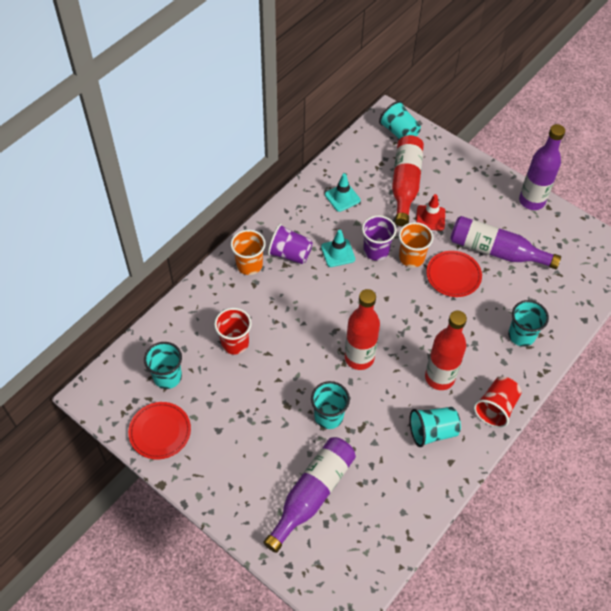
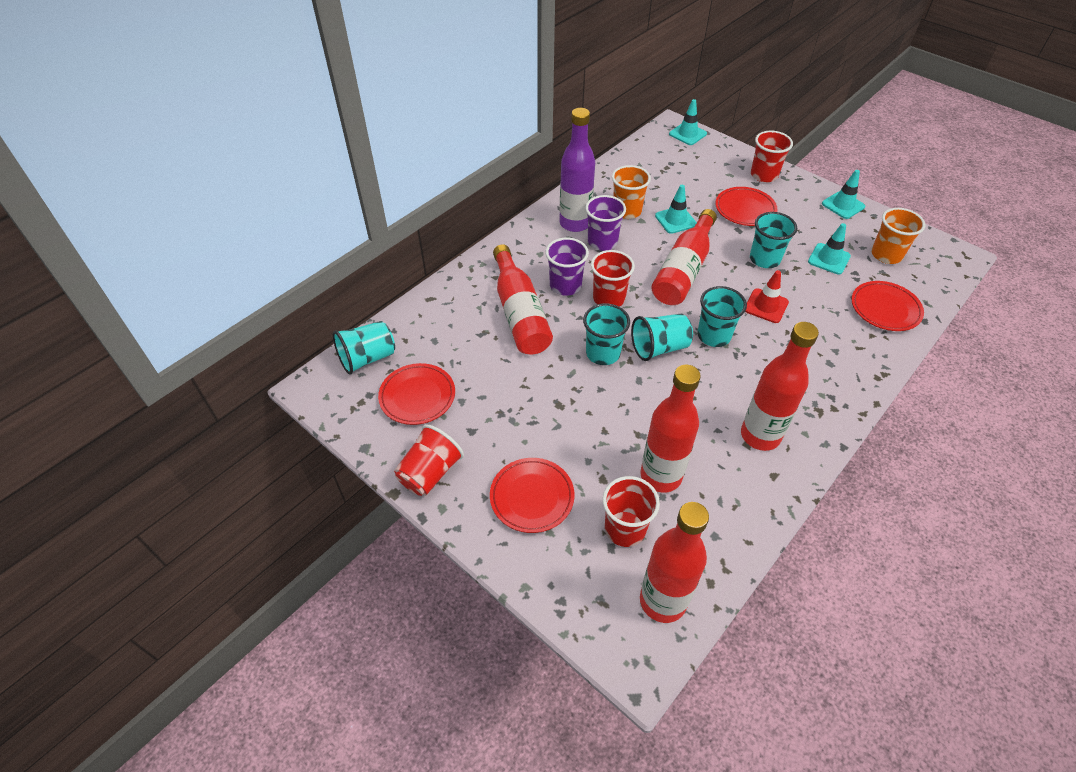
purple bottle: [263,437,356,553] [450,216,561,269] [519,124,565,210] = 3 -> [559,108,595,232] = 1
red bottle: [345,289,380,370] [392,135,424,227] [425,311,467,390] = 3 -> [493,244,553,354] [640,365,701,493] [640,502,709,623] [651,209,717,305] [741,322,819,451] = 5
red cup: [214,308,252,355] [474,376,522,428] = 2 -> [394,425,464,496] [591,250,635,307] [603,476,660,547] [751,131,793,182] = 4
red plate: [128,402,191,460] [426,251,482,297] = 2 -> [378,363,455,425] [490,458,575,533] [715,187,777,226] [851,281,924,331] = 4
turquoise traffic cone: [321,230,355,267] [325,173,360,212] = 2 -> [655,185,697,234] [669,99,707,145] [808,223,851,274] [822,170,865,219] = 4

